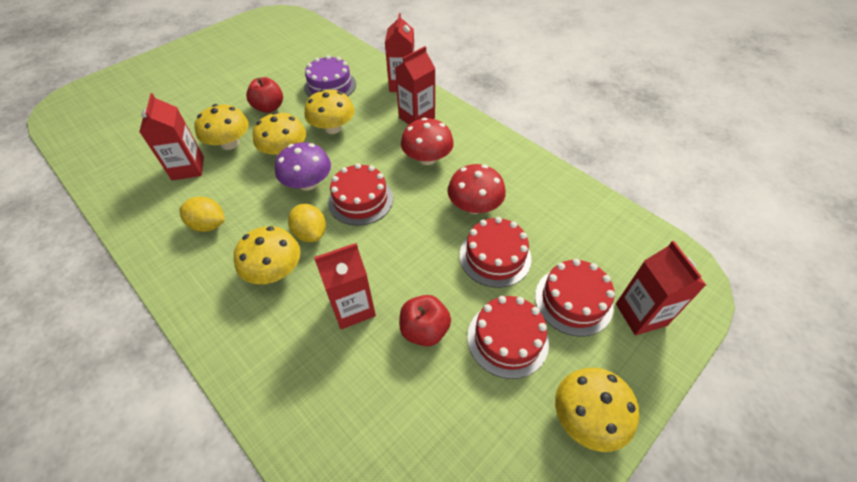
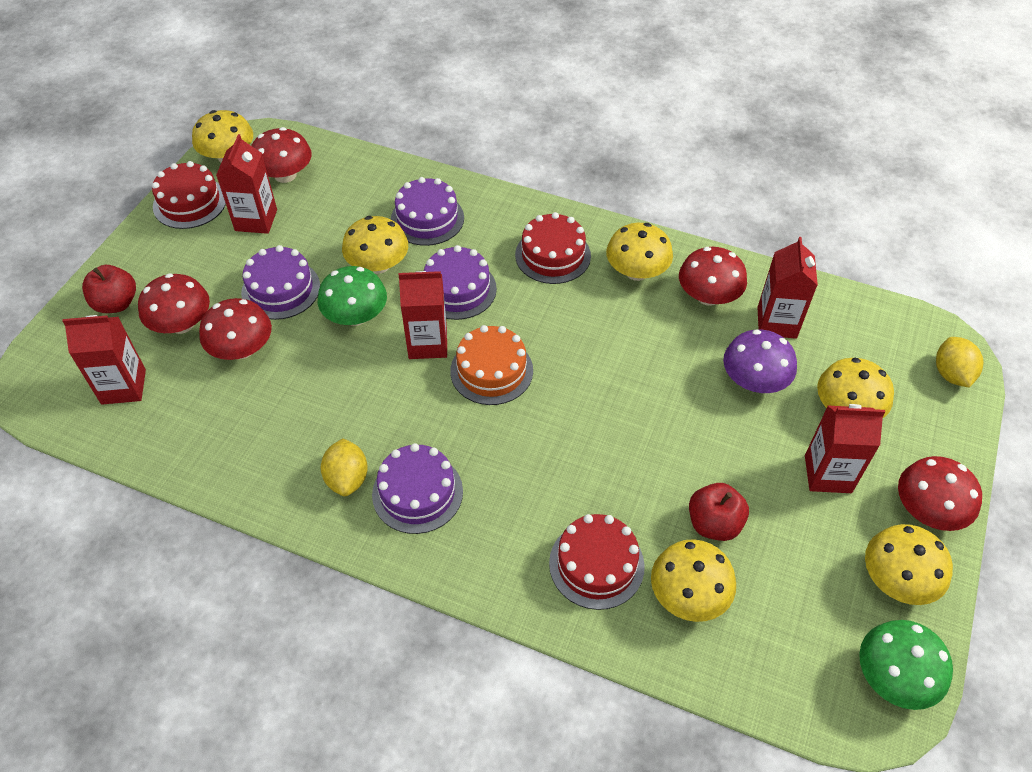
green mushroom: none = 0 -> [318,266,387,326] [859,620,953,710] = 2
orange cake: none = 0 -> [450,325,533,405] = 1
purple cake: [304,55,356,97] = 1 -> [241,245,320,320] [372,443,463,534] [391,177,464,246] [424,245,497,320] = 4
red cake: [328,163,393,226] [460,217,531,288] [467,296,549,379] [535,259,615,336] = 4 -> [152,161,226,229] [515,212,591,284] [549,514,645,610] = 3
red mushroom: [401,118,454,165] [447,164,506,214] = 2 -> [138,273,210,334] [199,298,272,360] [251,127,312,183] [679,247,747,306] [898,456,982,531] = 5
yellow mushroom: [194,104,249,150] [234,226,300,284] [253,112,306,156] [305,89,355,134] [555,368,639,452] = 5 -> [192,110,253,162] [342,216,408,274] [606,223,673,281] [651,539,736,622] [817,358,894,418] [865,524,953,605] = 6

